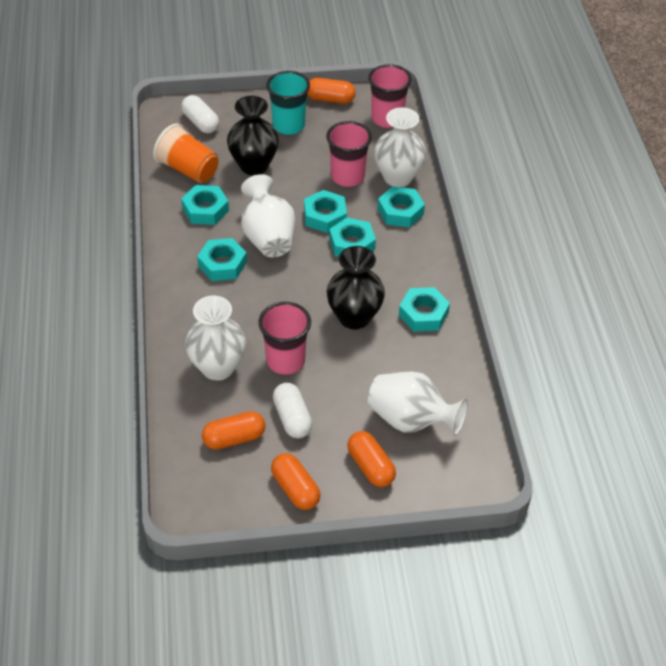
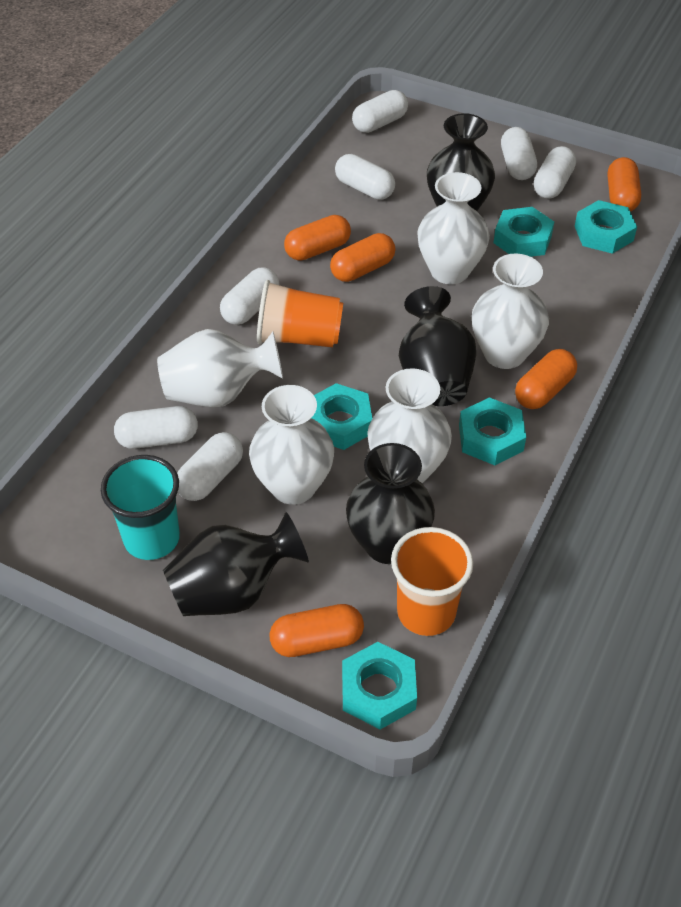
black vase: [227,96,279,176] [327,246,385,330] = 2 -> [163,512,309,616] [346,443,435,564] [399,286,476,406] [427,113,495,211] = 4
orange capsule: [202,411,266,450] [271,453,320,510] [307,78,356,104] [347,431,396,487] = 4 -> [269,604,364,657] [284,215,351,261] [330,233,396,282] [515,349,577,409] [608,157,641,212] = 5
orange cup: [153,123,219,183] = 1 -> [257,280,343,347] [391,527,473,636] = 2
pink cup: [258,302,311,375] [326,121,372,187] [368,64,412,128] = 3 -> none = 0
turquoise nut: [181,185,229,225] [197,238,247,281] [304,190,347,233] [329,217,376,257] [378,186,425,227] [399,287,450,332] = 6 -> [312,383,372,450] [342,642,417,729] [459,397,526,465] [493,207,554,257] [575,200,637,254] = 5
white capsule: [181,95,219,133] [273,383,312,438] = 2 -> [114,406,198,449] [177,432,243,501] [220,267,279,325] [335,154,395,200] [352,90,408,133] [501,127,537,180] [534,146,576,199] = 7
white vase: [185,296,246,381] [241,174,295,257] [368,372,468,436] [374,107,426,187] = 4 -> [157,329,283,407] [249,385,334,505] [367,368,452,483] [417,172,490,284] [472,253,549,369] = 5

